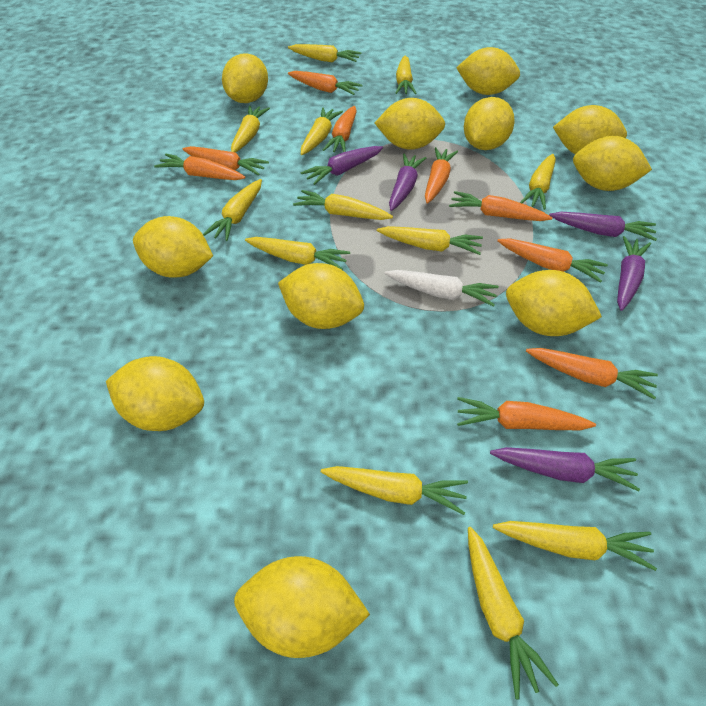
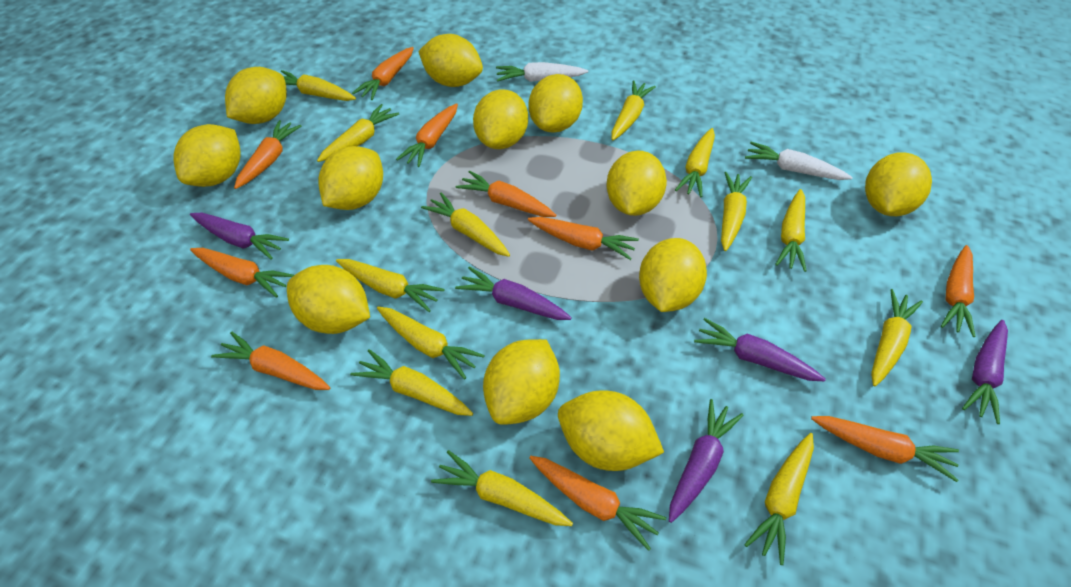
orange carrot: [154,154,245,180] [182,146,269,176] [288,71,362,95] [323,106,357,152] [425,147,458,204] [449,191,553,221] [457,397,596,430] [497,238,608,283] [526,348,658,399] = 9 -> [190,248,294,298] [211,331,330,390] [234,120,302,189] [352,47,414,100] [396,103,458,167] [456,170,556,217] [528,217,639,260] [529,456,666,551] [811,416,959,482] [941,245,976,337] = 10
white carrot: [385,270,499,307] = 1 -> [496,62,588,82] [745,142,853,180] = 2
yellow carrot: [203,179,262,241] [231,106,270,152] [245,237,350,270] [288,44,361,63] [293,190,393,220] [301,107,343,155] [321,466,468,515] [377,226,483,255] [396,56,417,94] [468,527,559,700] [493,521,657,571] [520,154,556,210] = 12 -> [281,70,356,101] [317,104,399,162] [336,259,445,312] [350,349,473,416] [377,307,485,379] [421,193,510,257] [431,450,573,526] [612,80,656,140] [675,128,715,197] [721,172,752,251] [744,433,814,565] [775,189,807,272] [871,289,923,387] = 13
yellow lemon: [106,356,204,431] [133,216,213,277] [222,54,268,103] [234,556,370,658] [278,263,364,329] [375,98,445,150] [456,47,520,95] [464,97,515,150] [506,270,602,336] [553,105,627,154] [573,136,652,191] = 11 -> [173,124,241,187] [225,67,287,124] [287,265,370,334] [318,146,383,210] [418,34,483,87] [473,89,528,149] [483,339,560,425] [529,74,583,133] [558,390,664,471] [607,151,667,216] [639,238,707,312] [865,152,932,216] = 12

